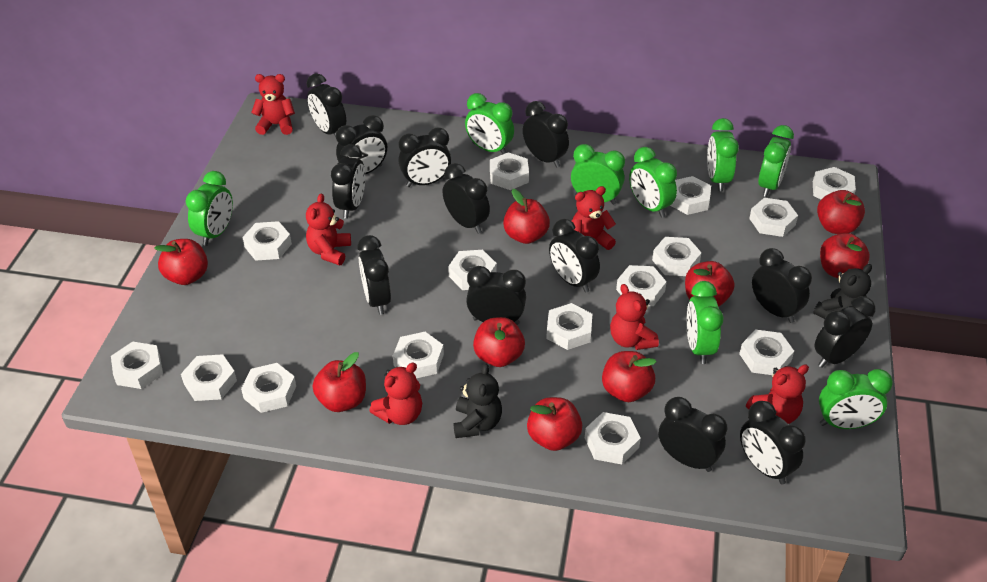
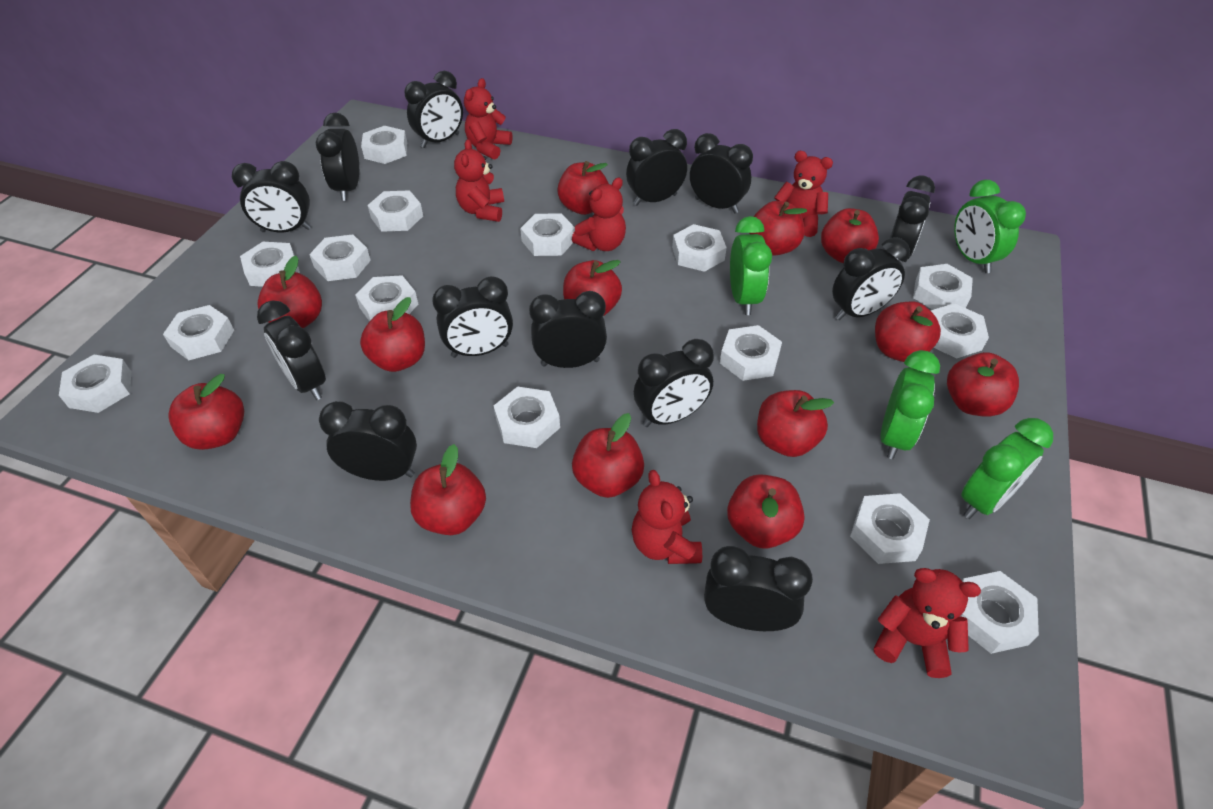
black teddy bear: [453,363,502,438] [813,264,872,319] = 2 -> none = 0
green clock: [186,171,233,246] [465,93,514,154] [571,144,625,205] [629,147,677,218] [686,281,724,364] [707,118,739,191] [758,125,794,197] [819,369,893,429] = 8 -> [730,216,772,315] [881,350,940,459] [954,180,1026,273] [961,418,1053,519] = 4
red apple: [154,239,208,285] [313,352,366,412] [473,317,525,367] [503,189,550,244] [527,397,582,451] [602,351,657,402] [685,261,735,307] [817,190,865,234] [820,233,870,278] = 9 -> [169,374,244,450] [257,256,322,328] [360,297,425,372] [410,444,486,535] [557,161,609,215] [563,260,622,316] [572,413,644,498] [727,474,805,549] [749,201,807,256] [757,390,834,457] [821,208,879,263] [875,302,941,362] [947,352,1019,417] = 13

